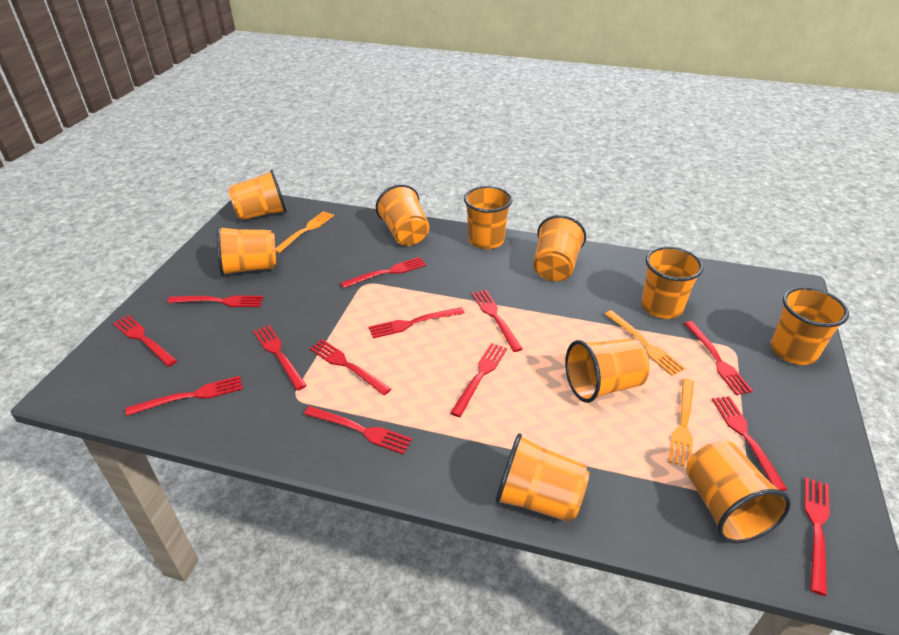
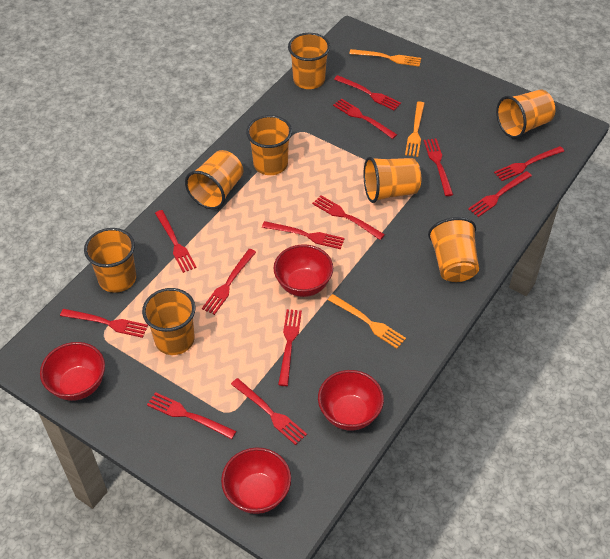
orange cup: [217,226,276,277] [228,169,287,220] [376,184,429,246] [464,186,512,249] [495,433,589,522] [534,215,586,281] [565,339,649,403] [641,247,703,319] [686,441,791,543] [771,287,849,365] = 10 -> [84,228,136,293] [142,288,195,355] [185,150,243,210] [246,115,292,175] [288,33,330,89] [363,157,421,203] [428,217,479,282] [496,90,555,139] = 8
red bowl: none = 0 -> [40,342,105,401] [221,448,291,514] [274,244,333,297] [318,370,384,431] = 4

